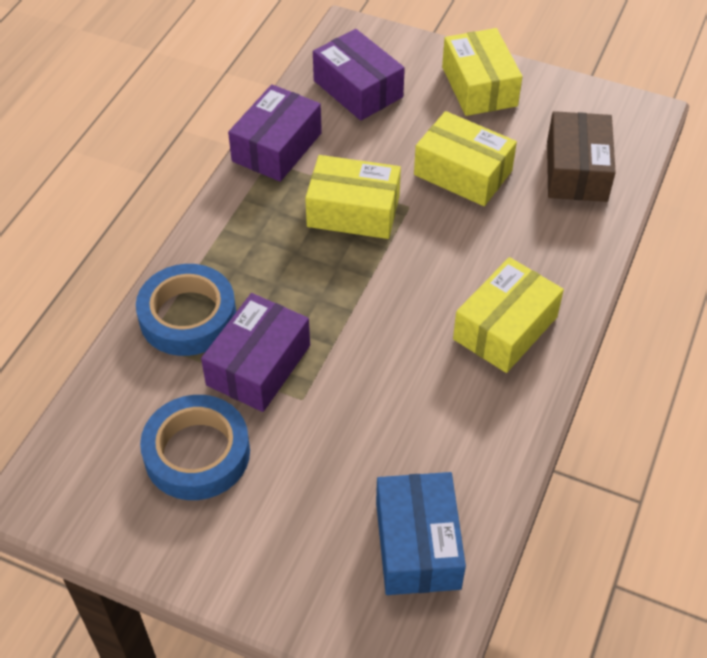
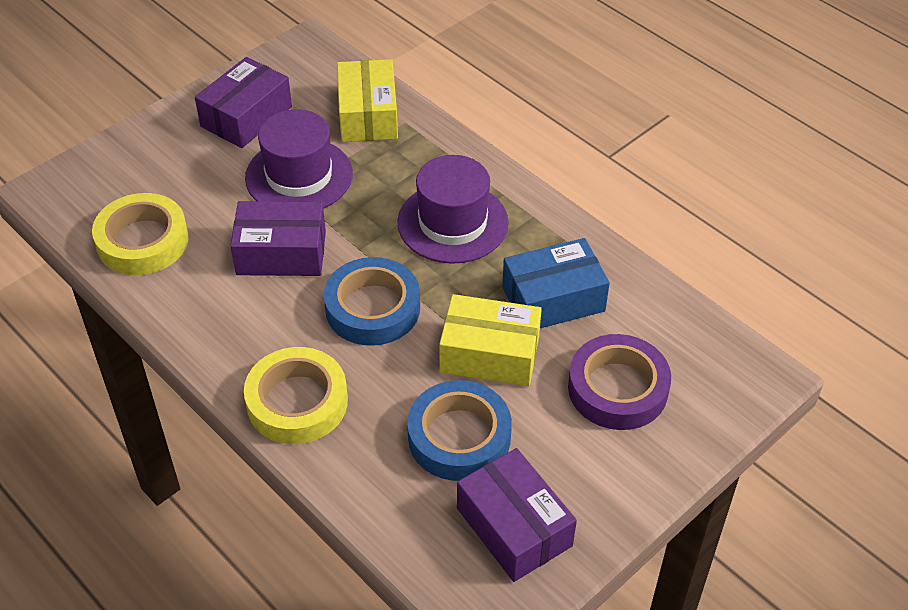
brown box: [547,111,616,202] = 1 -> none = 0
purple hat: none = 0 -> [245,109,353,209] [397,155,509,264] = 2
purple tape: none = 0 -> [568,334,671,430] = 1
yellow box: [305,155,401,239] [414,111,517,206] [442,28,522,116] [453,257,564,373] = 4 -> [337,59,398,142] [439,294,542,386] = 2
yellow tape: none = 0 -> [92,193,189,275] [244,347,348,444] = 2

